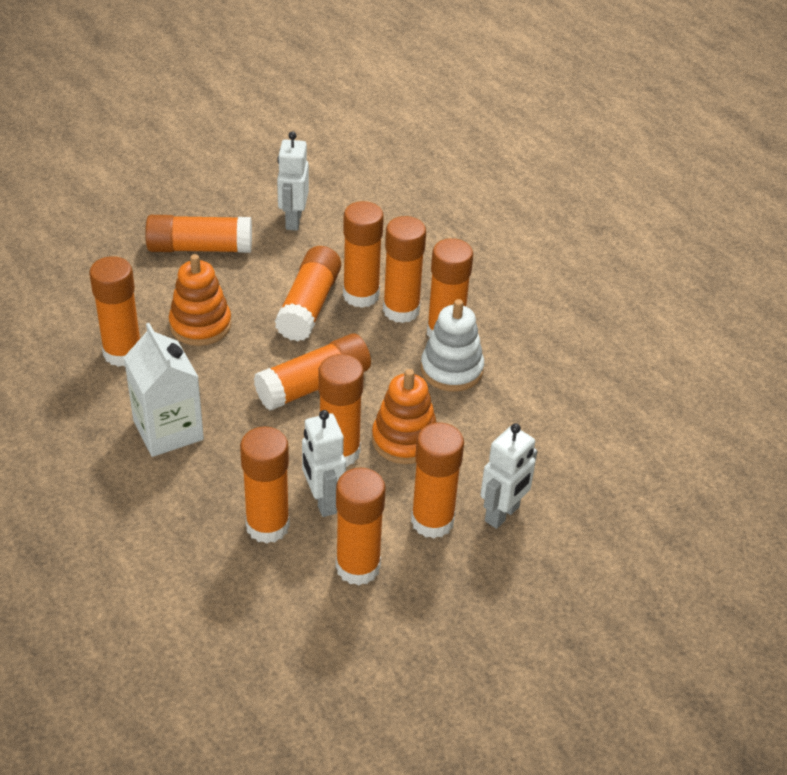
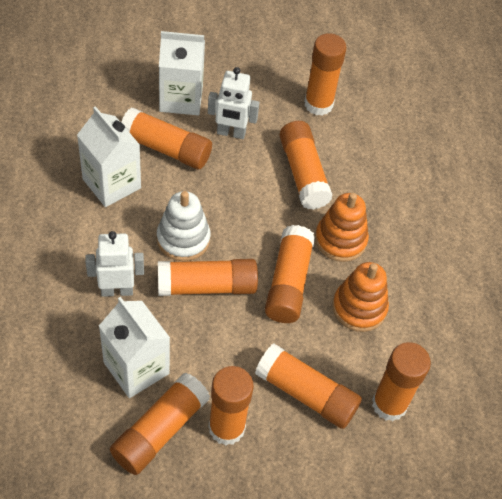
orange glue stick: [89,256,140,367] [145,215,252,253] [240,426,290,544] [254,333,371,411] [275,246,341,341] [318,354,364,467] [336,467,386,586] [343,201,384,308] [383,216,426,323] [411,423,464,538] [427,238,473,338] = 11 -> [110,373,210,475] [121,107,212,169] [158,259,258,296] [208,366,254,445] [255,344,362,429] [265,225,315,323] [279,121,333,210] [304,33,347,116] [372,342,431,421] = 9
white carton: [124,323,204,457] = 1 -> [77,106,141,207] [99,297,170,398] [159,31,205,115] = 3
white robot: [277,131,309,231] [302,410,346,517] [480,423,537,529] = 3 -> [85,231,144,297] [208,67,259,139] = 2

